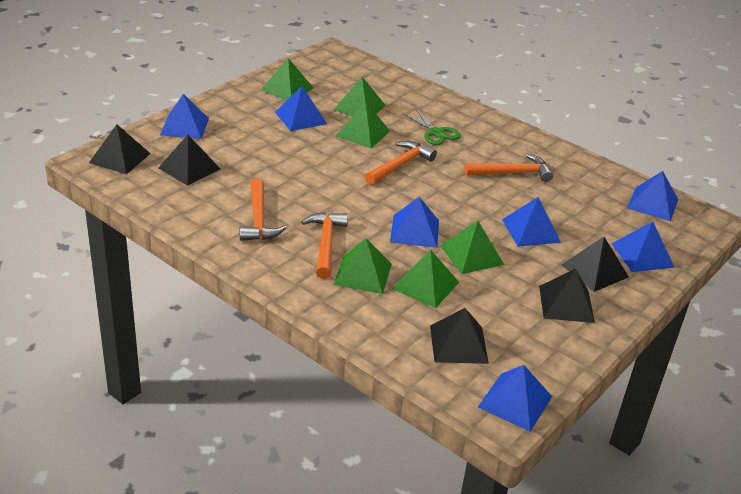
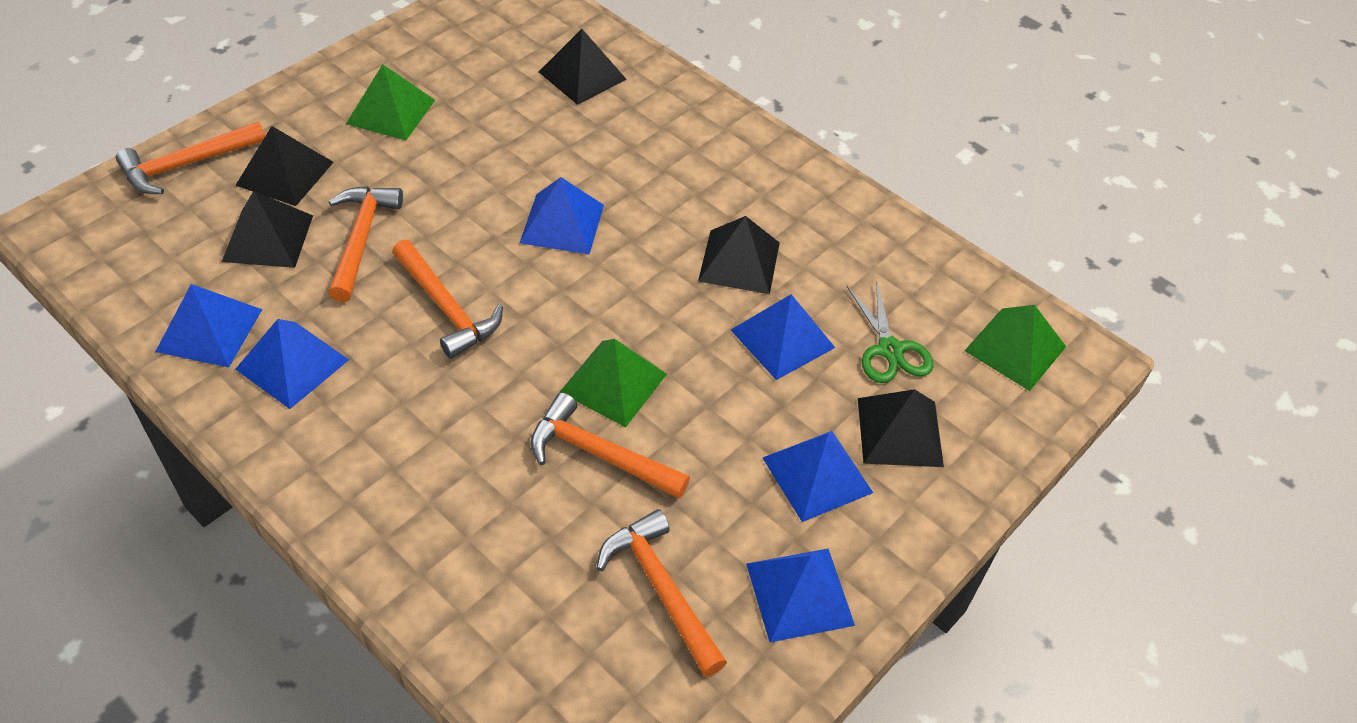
blue pyramid: [160,94,209,139] [275,86,327,131] [390,197,439,248] [478,365,552,432] [502,197,561,247] [611,221,675,272] [627,171,678,221] = 7 -> [155,284,262,368] [236,319,349,409] [520,177,604,254] [731,294,835,380] [746,549,855,642] [763,431,873,522] = 6
green pyramid: [261,58,314,100] [333,239,392,294] [334,77,386,116] [336,101,390,148] [392,250,459,308] [440,220,504,274] = 6 -> [346,64,435,141] [559,339,667,427] [964,305,1066,391] = 3
orange hammer: [240,178,287,241] [301,212,348,279] [365,141,437,185] [465,154,553,182] = 4 -> [116,121,265,194] [328,186,403,302] [392,240,503,359] [531,393,690,499] [597,509,727,677] = 5

